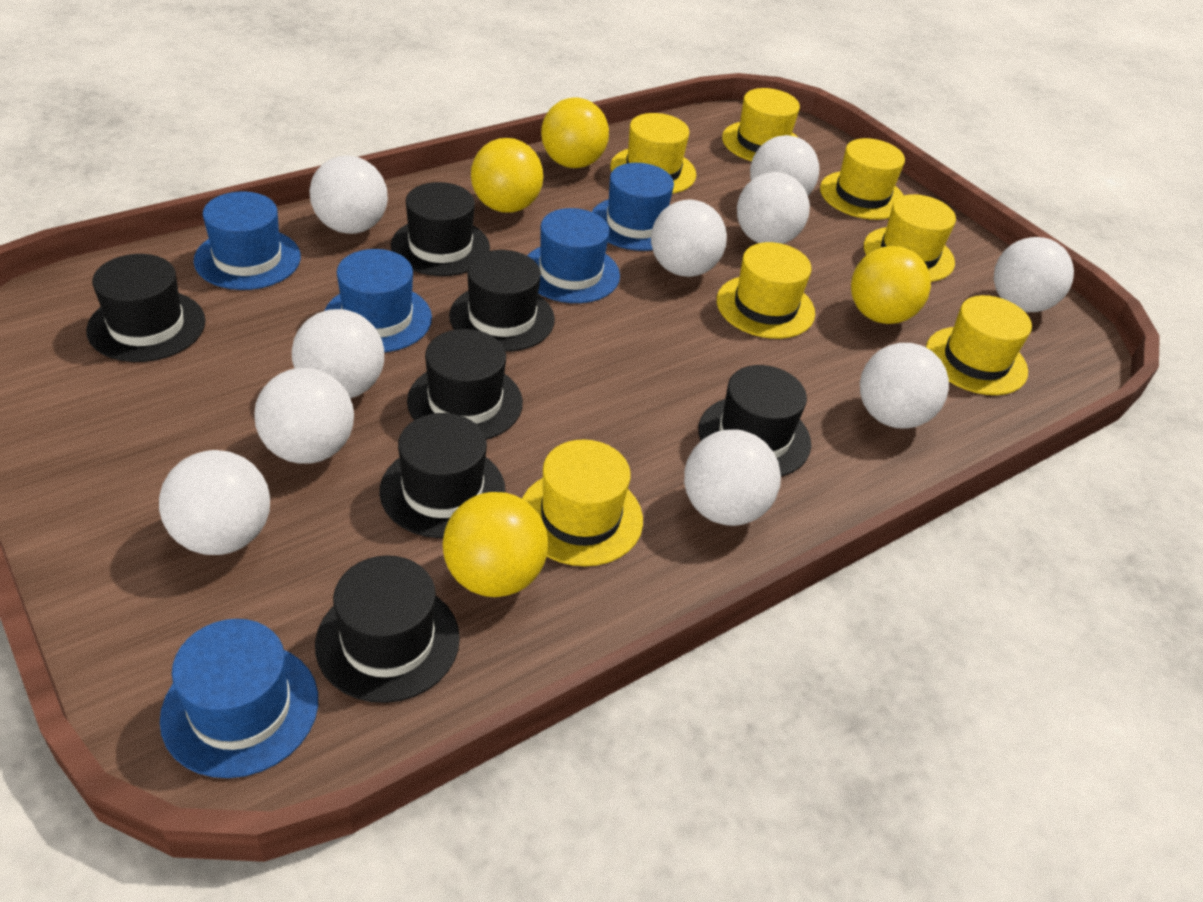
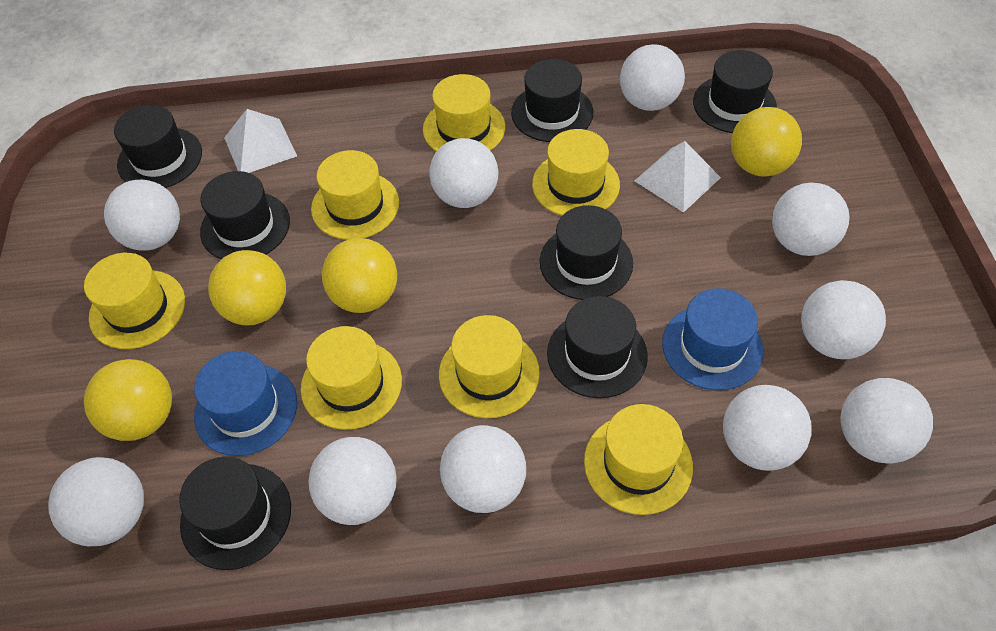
blue hat: [160,619,318,778] [194,192,301,290] [324,249,432,352] [527,208,620,303] [592,163,674,251] = 5 -> [194,351,297,456] [662,288,764,390] = 2
white pyramid: none = 0 -> [224,109,297,173] [635,141,721,213] = 2

